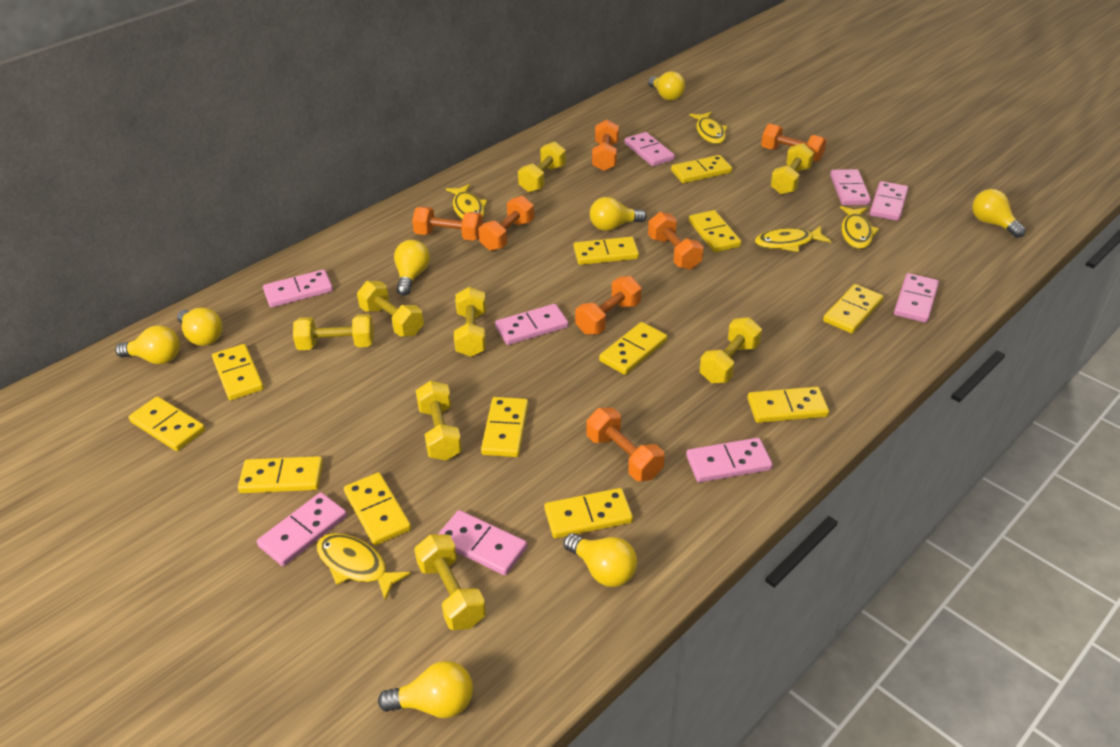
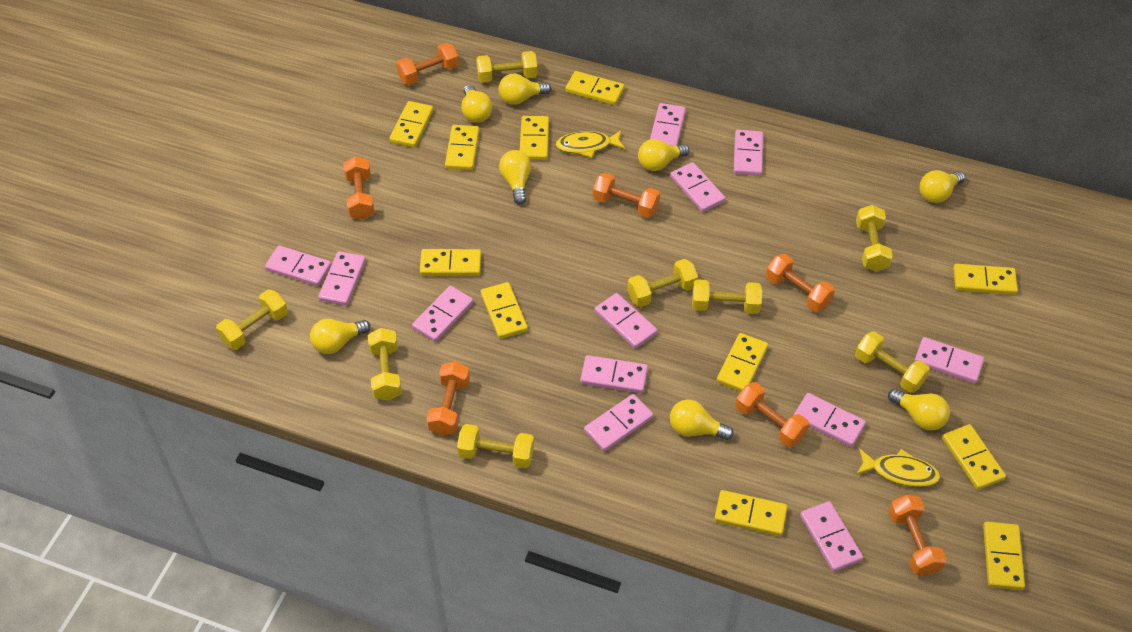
pink domino: [257,492,347,566] [263,269,333,308] [438,510,527,575] [495,304,568,345] [625,132,675,166] [686,438,773,482] [830,169,871,205] [870,181,908,221] [894,273,939,323] = 9 -> [265,246,332,286] [318,251,366,306] [412,286,473,342] [580,355,648,393] [584,394,653,452] [595,293,657,349] [650,103,686,146] [670,162,725,212] [734,130,763,176] [794,393,866,447] [800,501,863,572] [914,337,984,384] = 12
yellow domino: [129,396,206,451] [212,344,264,400] [238,456,323,493] [344,472,411,546] [481,397,529,457] [544,488,633,538] [574,237,639,265] [599,322,667,375] [671,155,732,183] [689,210,741,252] [747,387,829,423] [823,284,883,333] = 12 -> [389,101,433,148] [420,249,481,276] [445,125,479,170] [481,282,528,339] [520,116,549,160] [566,71,625,105] [714,490,787,536] [717,333,768,392] [942,424,1006,490] [953,264,1018,295] [983,522,1025,590] = 11
yellow fish: [317,533,411,601] [446,184,487,220] [689,112,728,144] [755,226,831,252] [840,206,879,249] = 5 -> [555,130,625,158] [856,449,941,487] = 2

